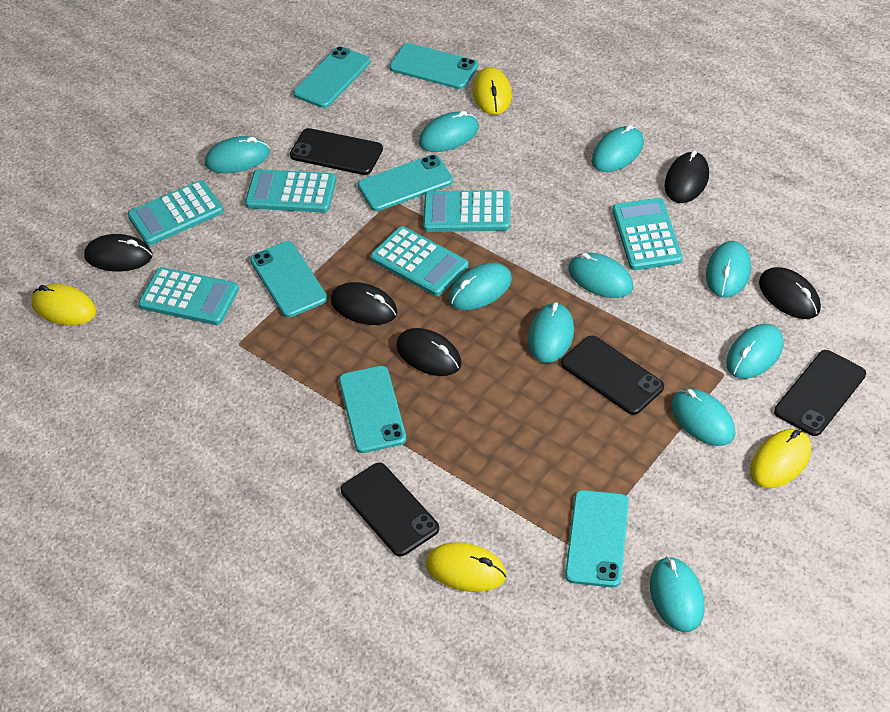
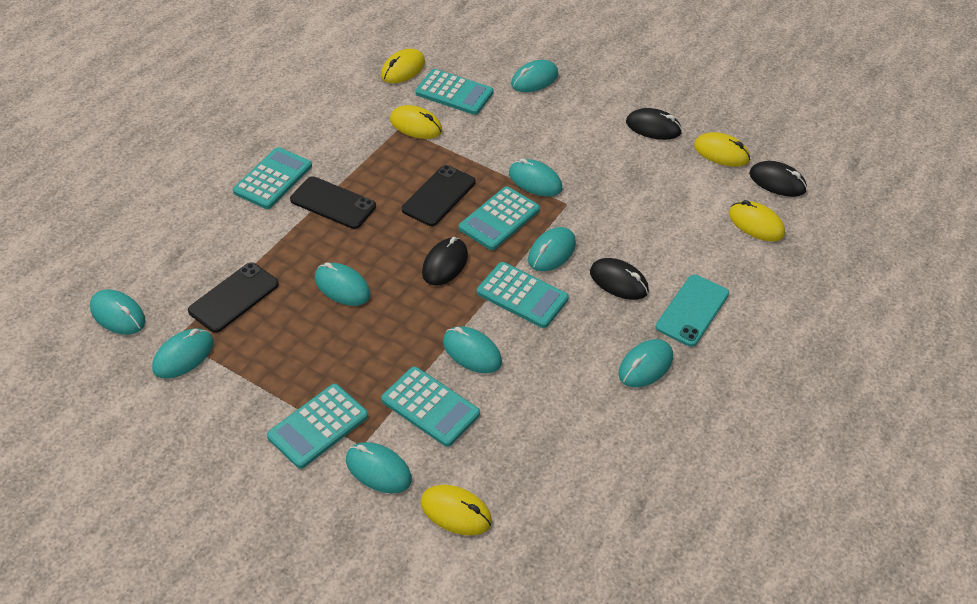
black mouse: [84,234,152,271] [331,282,398,325] [396,328,461,376] [665,150,709,203] [759,267,821,319] = 5 -> [422,237,468,286] [590,258,649,300] [626,108,682,140] [749,161,807,197] = 4
black phone: [290,128,383,175] [341,463,439,557] [561,335,664,415] [774,350,866,436] = 4 -> [188,263,279,333] [290,176,376,229] [402,165,476,226] = 3
turquoise mouse: [205,136,270,173] [419,111,479,152] [449,263,512,310] [528,302,574,363] [568,253,633,298] [592,125,644,172] [650,556,705,632] [671,389,735,446] [706,241,751,298] [726,324,784,379] = 10 -> [90,290,145,335] [152,328,214,379] [315,262,371,306] [346,442,412,493] [443,326,502,373] [509,158,562,197] [511,60,558,92] [528,227,576,272] [619,339,673,388] = 9
turquoise phone: [250,241,327,317] [293,46,370,108] [339,366,406,453] [358,155,453,211] [389,43,478,89] [565,490,629,588] = 6 -> [656,274,729,347] = 1
yellow mouse: [32,284,96,326] [426,542,506,592] [473,67,512,115] [750,429,811,488] = 4 -> [381,49,425,84] [390,105,442,139] [421,485,492,535] [694,132,750,167] [729,200,785,242] = 5

